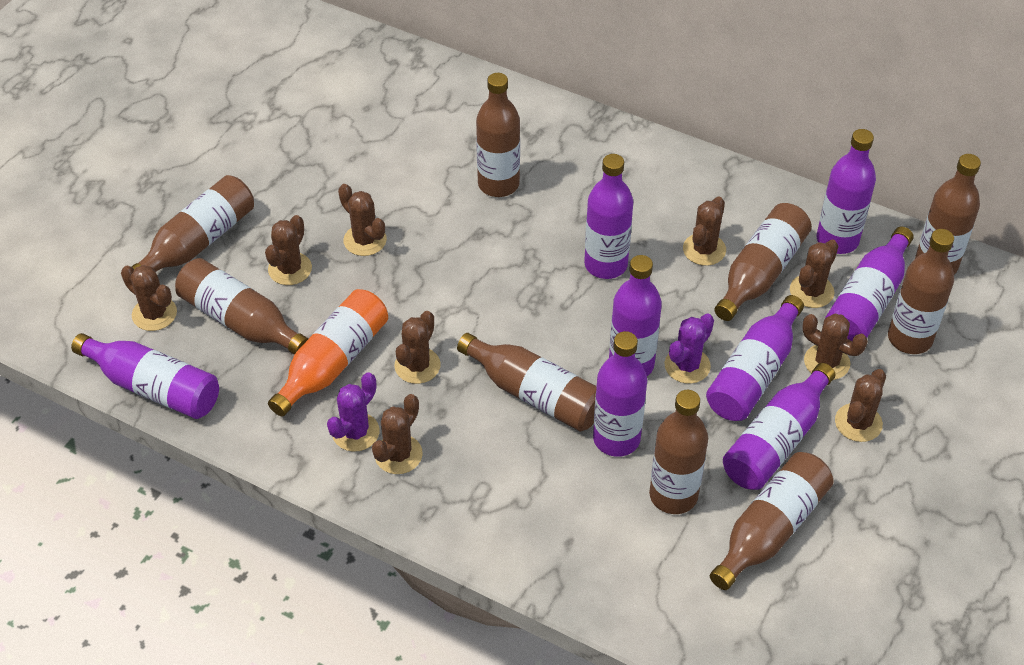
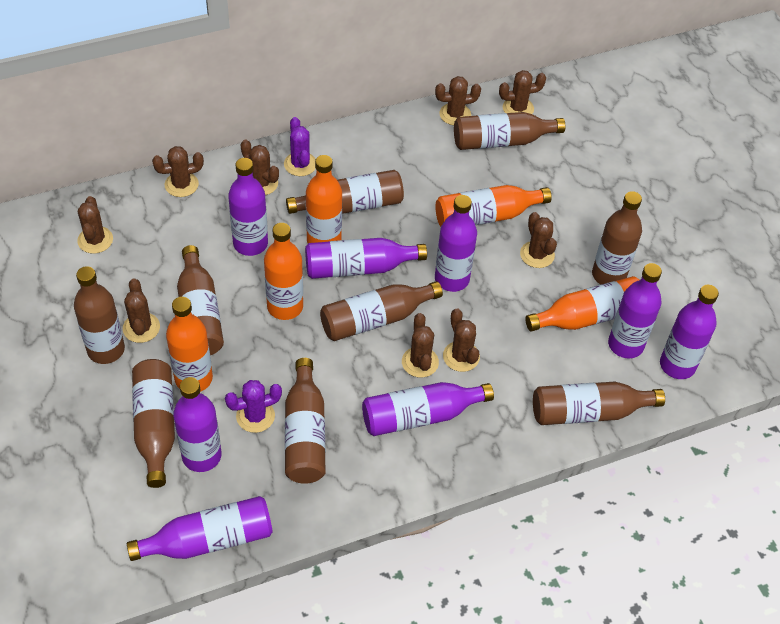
orange bottle: [268,289,388,416] = 1 -> [166,297,213,392] [264,223,303,320] [306,155,342,243] [435,185,552,227] [525,276,639,332] = 5

